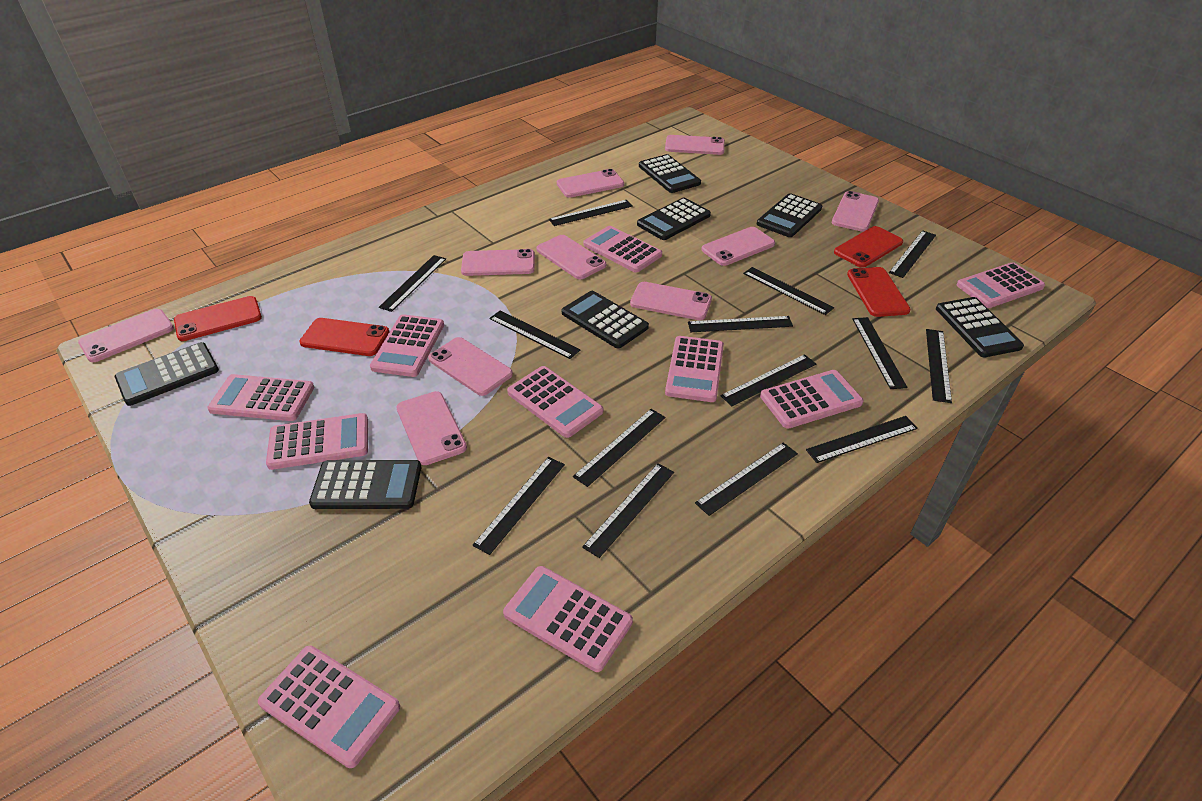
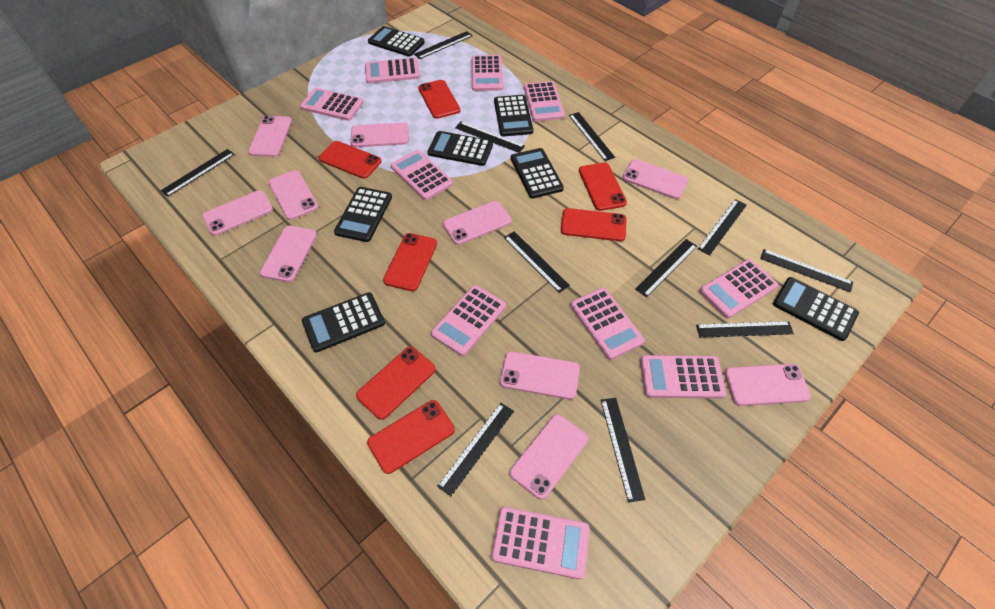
black ruler: [379,255,446,312] [473,457,565,555] [489,310,580,359] [549,200,633,226] [573,409,665,487] [582,463,674,558] [688,316,793,332] [695,443,798,516] [720,354,816,406] [743,267,834,315] [806,416,918,463] [852,317,907,389] [889,230,936,278] [926,329,952,403] = 14 -> [160,149,235,197] [414,31,473,59] [437,403,514,497] [455,121,525,153] [504,231,570,293] [569,112,615,161] [601,398,645,503] [635,239,697,297] [696,321,794,338] [698,199,747,256] [760,249,853,292] = 11
red phone: [174,296,262,341] [300,318,389,356] [834,226,903,268] [847,267,911,317] = 4 -> [319,141,381,179] [356,347,436,420] [367,400,455,474] [383,233,437,291] [418,80,460,119] [561,208,627,241] [579,163,627,211] = 7

